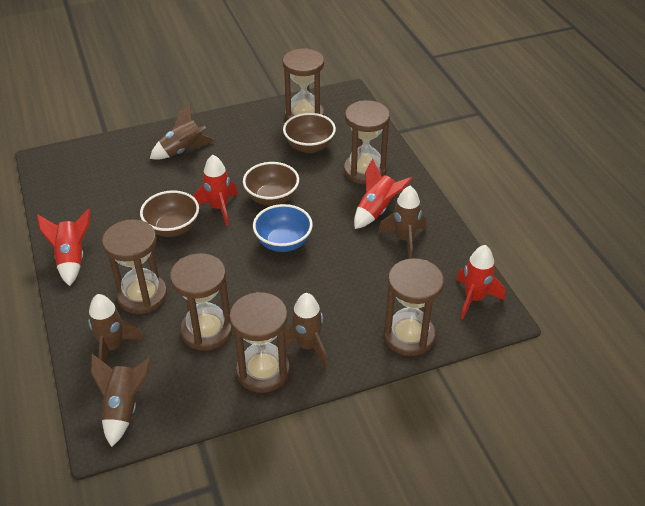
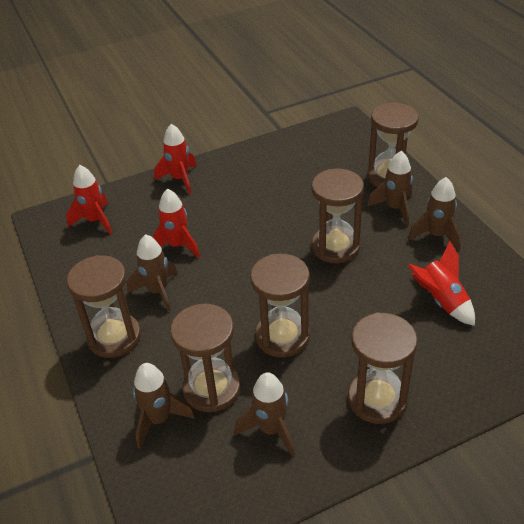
blue bowl: [253,204,313,252] = 1 -> none = 0
brown bowl: [140,191,199,237] [243,162,299,206] [283,113,336,153] = 3 -> none = 0

